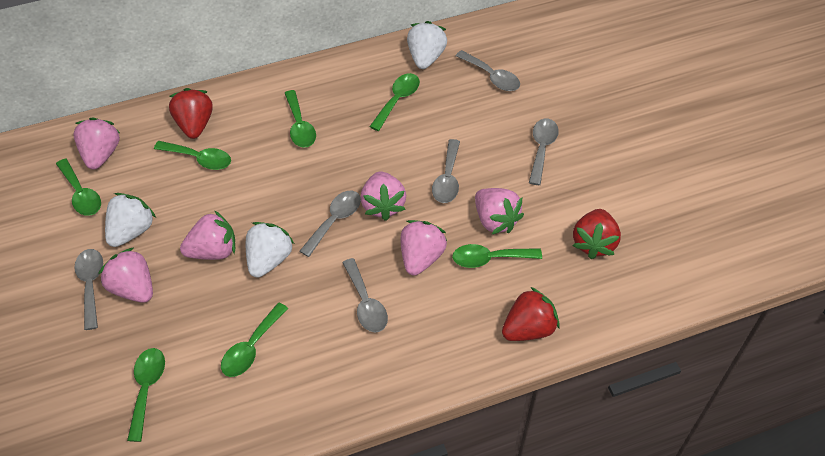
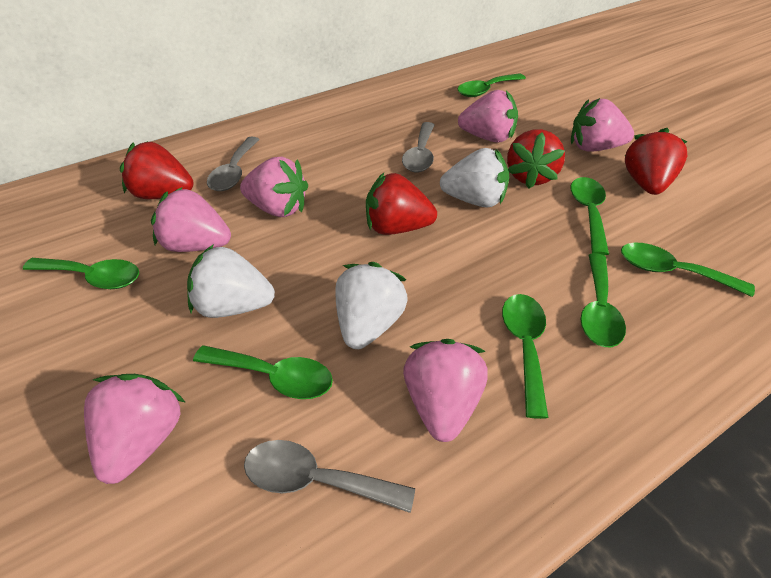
grey spoon: [74,249,103,330] [300,191,361,257] [342,258,388,332] [432,139,460,203] [456,50,520,91] [529,119,559,185] = 6 -> [207,137,260,191] [244,440,415,513] [402,122,435,172] = 3
red strawberry: [169,88,213,139] [502,287,560,341] [573,209,621,259] = 3 -> [120,141,193,199] [366,173,437,235] [507,129,565,189] [625,128,688,195] = 4

